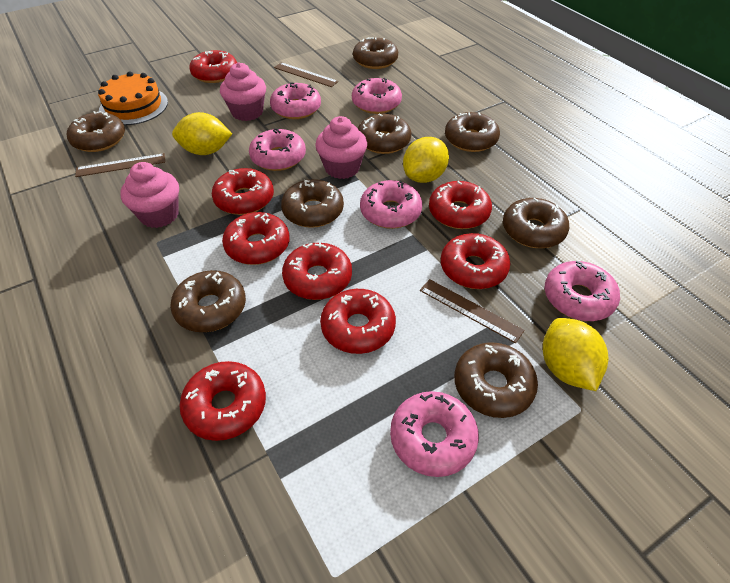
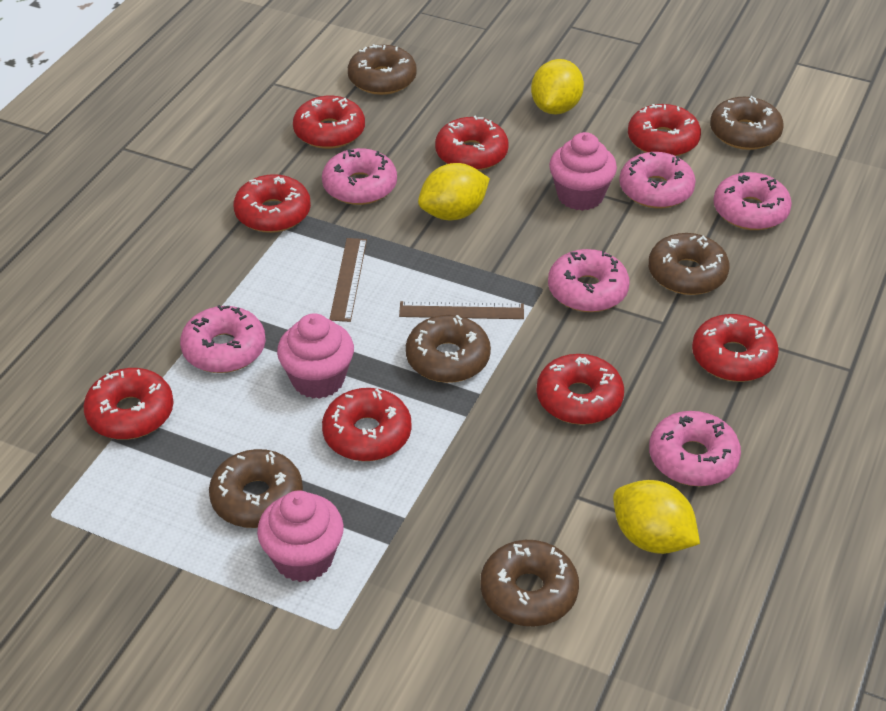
brown donut: [67,111,125,152] [170,270,246,332] [281,179,344,228] [353,37,398,69] [358,114,411,154] [445,112,500,152] [454,342,538,418] [503,198,569,248] = 8 -> [209,449,303,528] [348,44,417,95] [406,315,491,383] [480,540,579,626] [648,233,729,295] [710,96,784,150] = 6
brown ruler: [75,153,165,177] [274,62,338,87] [420,279,525,343] = 3 -> [329,238,367,322] [399,301,524,319] = 2
orange cake: [98,71,168,125] = 1 -> none = 0

